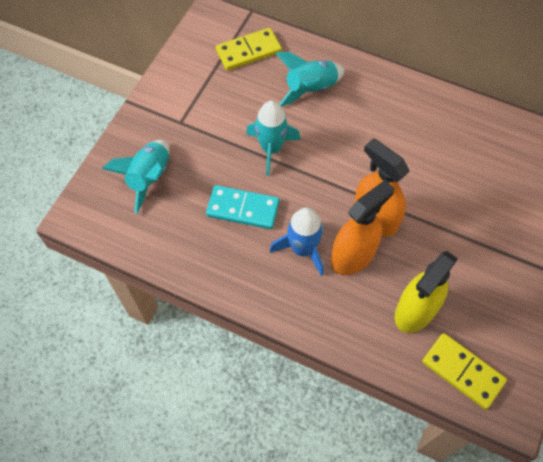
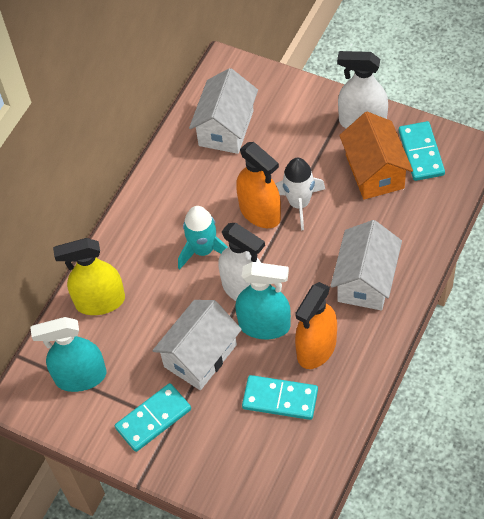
blue rocket: [270,208,324,276] = 1 -> none = 0
orange house: none = 0 -> [339,112,413,200] = 1
turquoise domino: [206,185,280,229] = 1 -> [115,383,191,452] [242,375,318,420] [399,121,445,181] = 3
turquoise rocket: [102,140,169,213] [246,101,300,176] [276,52,345,107] = 3 -> [178,206,228,270] = 1
turquoise spray bottle: none = 0 -> [30,317,107,392] [235,262,291,339] = 2
white house: none = 0 -> [152,300,242,390] [189,68,258,154] [330,220,402,310] = 3
white rocket: none = 0 -> [275,158,325,230] = 1
white spray bottle: none = 0 -> [218,223,265,301] [337,51,388,129] = 2
yellow domino: [216,28,282,71] [422,333,507,409] = 2 -> none = 0

